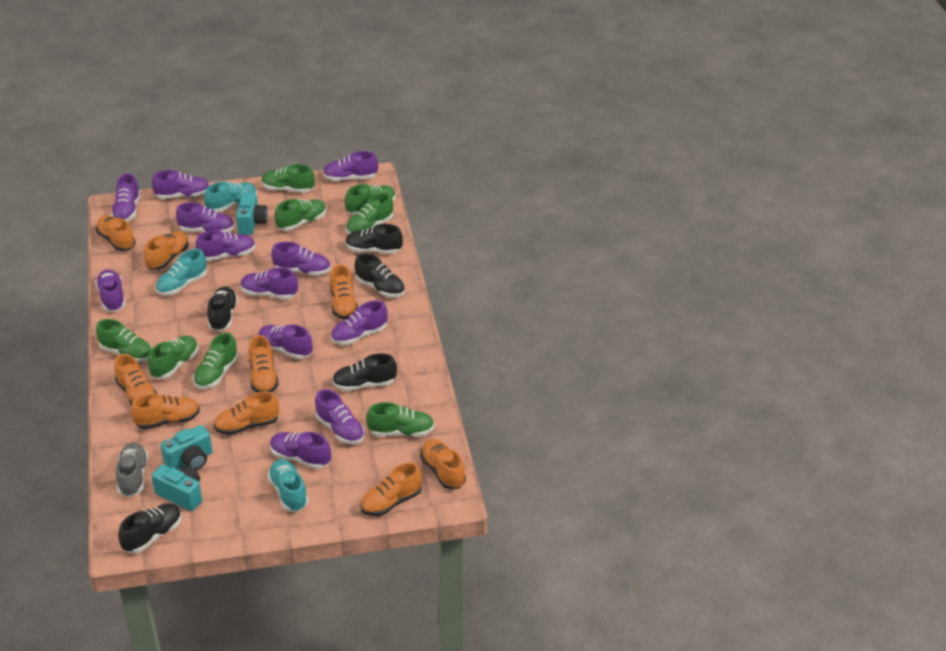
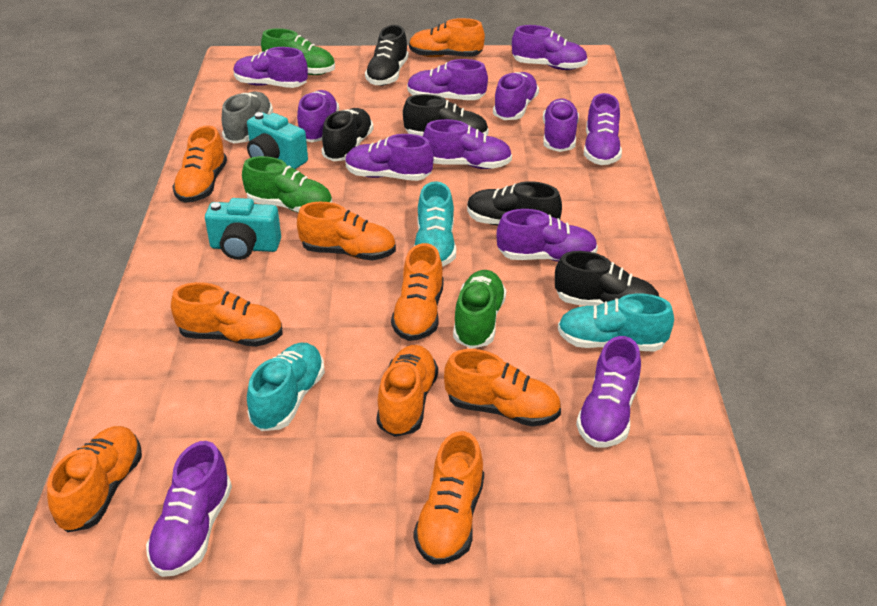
green shoe: [96,319,152,362] [148,336,199,379] [193,332,238,389] [261,164,315,193] [275,199,326,231] [345,184,396,215] [346,193,393,234] [366,402,434,437] = 8 -> [242,156,332,213] [261,28,335,75] [453,270,506,348] = 3
turquoise camera: [151,465,202,511] [161,425,213,470] [236,193,268,235] = 3 -> [205,198,281,260] [247,112,308,169] = 2

